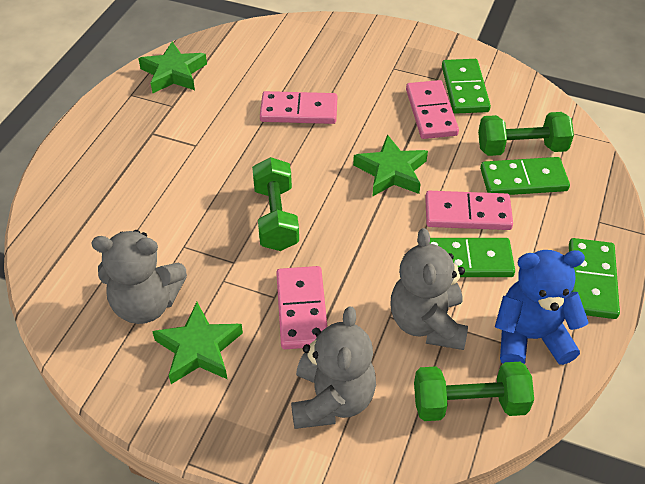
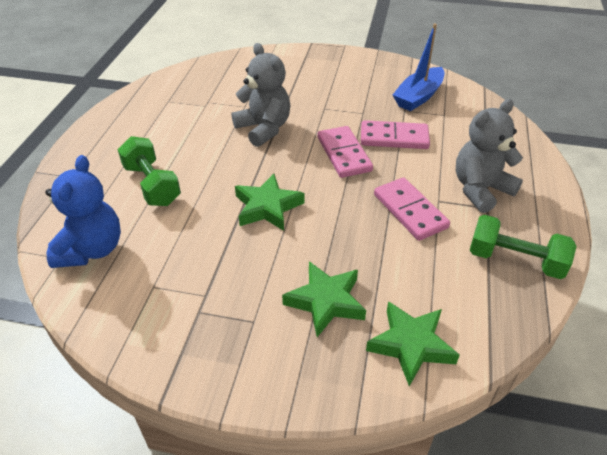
blue boat: none = 0 -> [393,23,444,111] = 1
green domino: [430,238,515,277] [442,59,491,114] [480,157,570,195] [569,238,620,319] = 4 -> none = 0
green dumbbell: [252,157,299,251] [414,362,534,421] [478,112,574,156] = 3 -> [117,136,181,206] [470,215,577,279] = 2
grey teddy bear: [91,230,187,324] [291,306,376,429] [390,228,468,350] = 3 -> [232,43,290,147] [456,99,523,213] = 2
pink domino: [260,91,337,124] [276,266,328,349] [406,80,459,139] [425,191,513,230] = 4 -> [318,126,373,178] [361,120,430,149] [374,177,450,241] = 3

